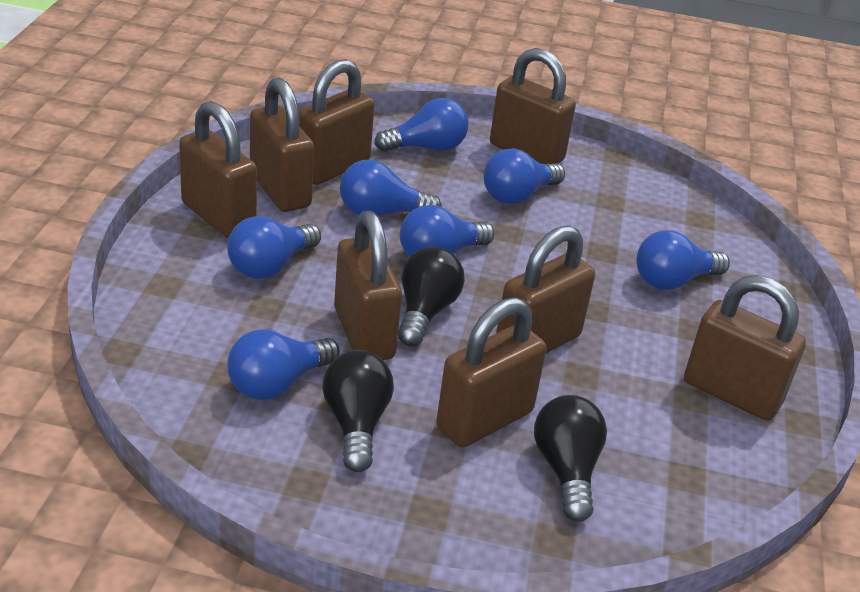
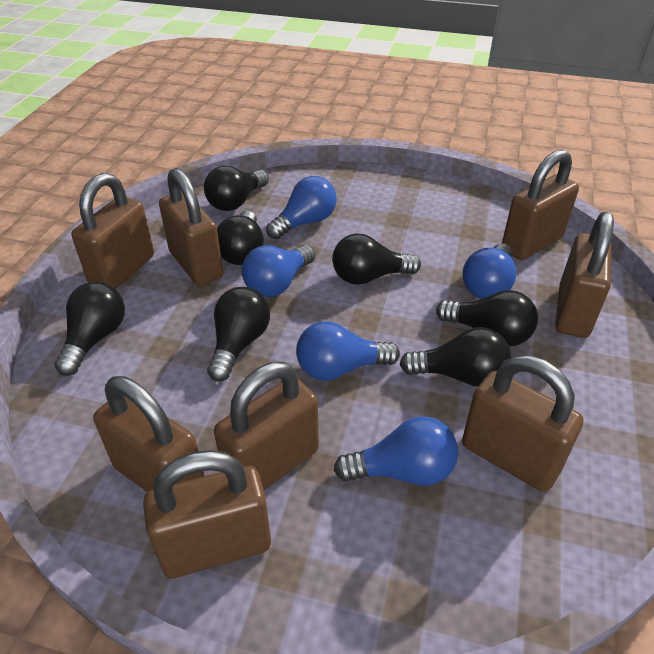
black light bulb: [322,350,394,472] [398,247,465,346] [534,395,607,522] = 3 -> [54,282,125,376] [204,166,269,211] [207,287,270,381] [217,211,264,265] [332,233,421,285] [400,327,511,387] [436,290,538,347] = 7
blue light bulb: [227,216,321,279] [227,329,340,400] [340,159,442,216] [374,98,469,152] [400,205,494,257] [483,148,565,204] [637,230,730,290] = 7 -> [242,245,315,297] [266,176,337,239] [296,322,400,381] [334,416,458,486] [462,243,516,299] = 5

